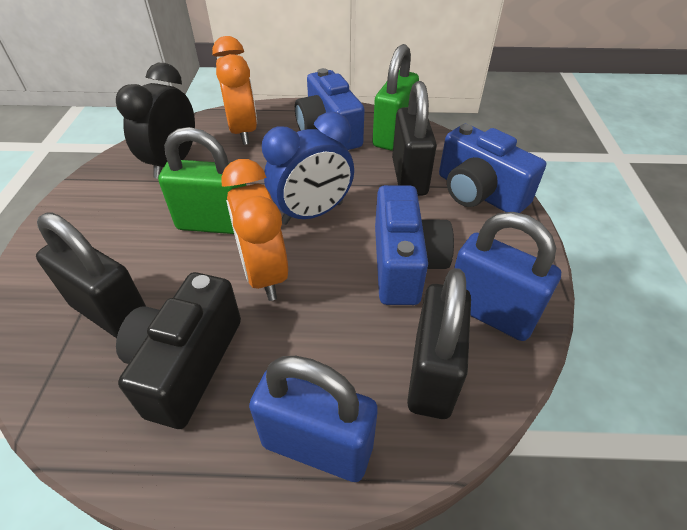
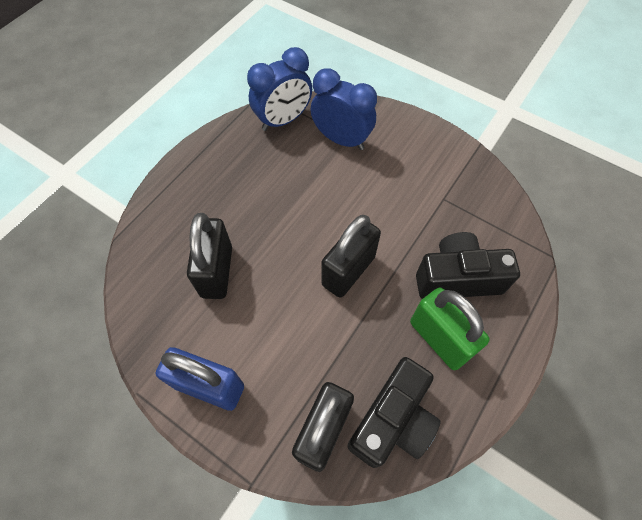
black camera: [116,272,241,429] = 1 -> [347,357,441,468] [416,232,520,299] = 2
black clock: [116,63,195,179] = 1 -> none = 0
blue camera: [295,68,365,150] [375,185,454,305] [439,124,546,213] = 3 -> none = 0
blue clock: [262,112,354,225] = 1 -> [247,47,312,131] [310,68,377,150] = 2
blue padlock: [249,356,378,482] [454,212,561,341] = 2 -> [156,347,244,411] = 1
green padlock: [158,127,246,234] [372,44,419,151] = 2 -> [410,288,490,370] = 1
orange clock: [212,36,257,145] [221,159,288,301] = 2 -> none = 0

